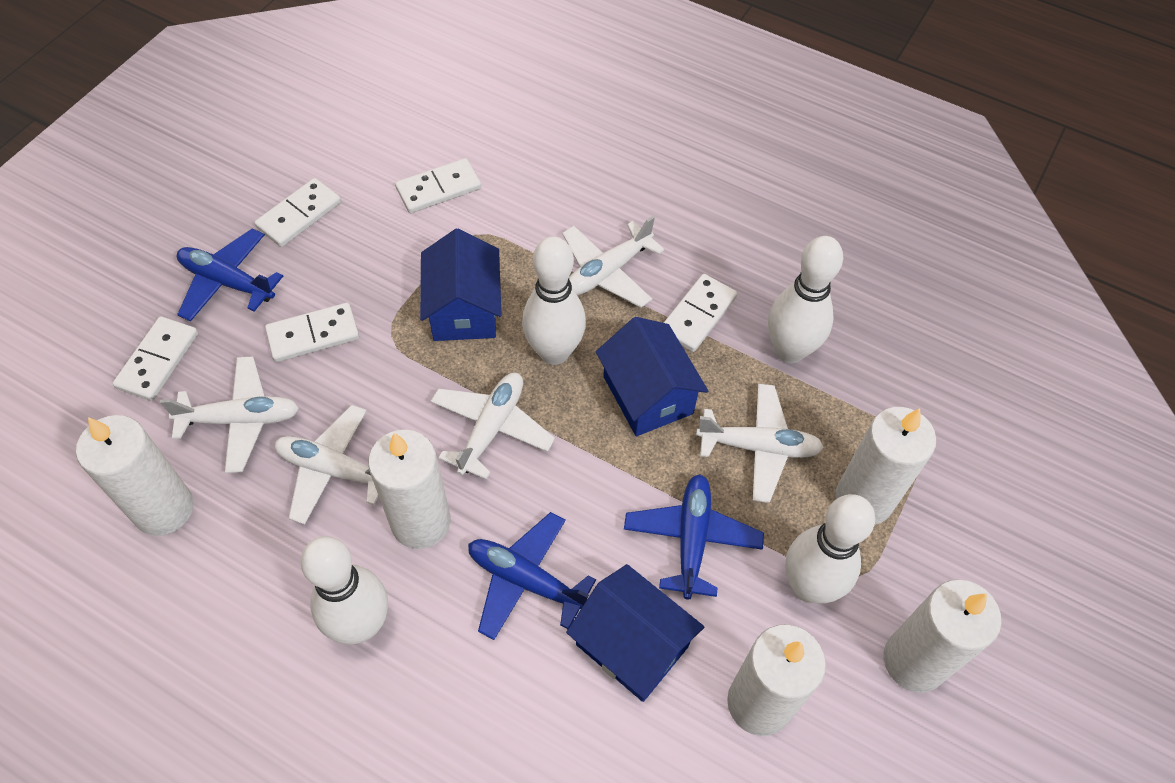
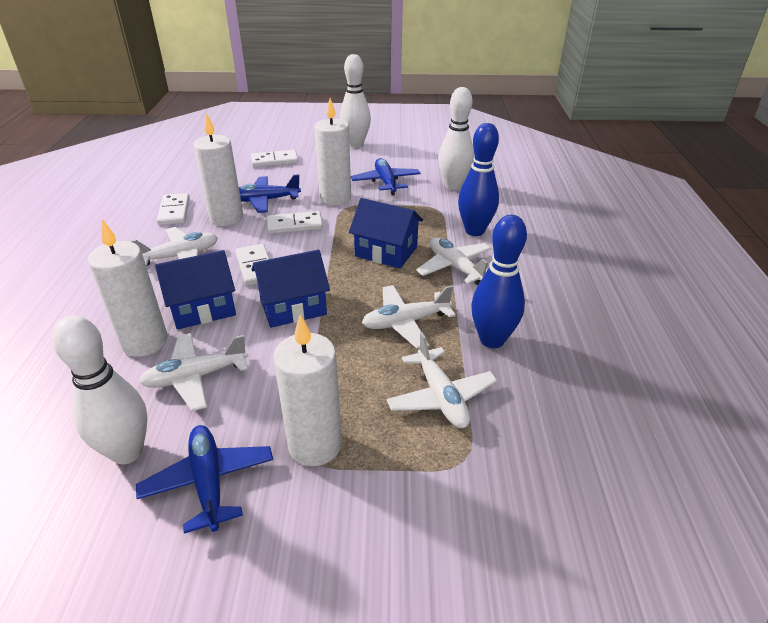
blue bowling pin: none = 0 -> [458,123,499,236] [471,215,527,348] = 2
white bowling pin: [300,536,388,644] [522,236,586,365] [768,236,843,363] [785,494,875,603] = 4 -> [52,315,147,464] [340,54,371,148] [438,87,474,190] = 3
white candle: [76,415,194,536] [368,430,451,549] [727,624,826,736] [835,407,936,525] [884,580,1001,693] = 5 -> [88,220,168,357] [193,113,243,226] [274,314,342,466] [314,98,351,205] = 4
white domino: [113,316,198,401] [255,178,341,247] [265,303,359,362] [395,158,481,213] [664,274,737,352] = 5 -> [157,193,190,225] [235,244,269,286] [251,150,298,167] [267,211,323,234] = 4

